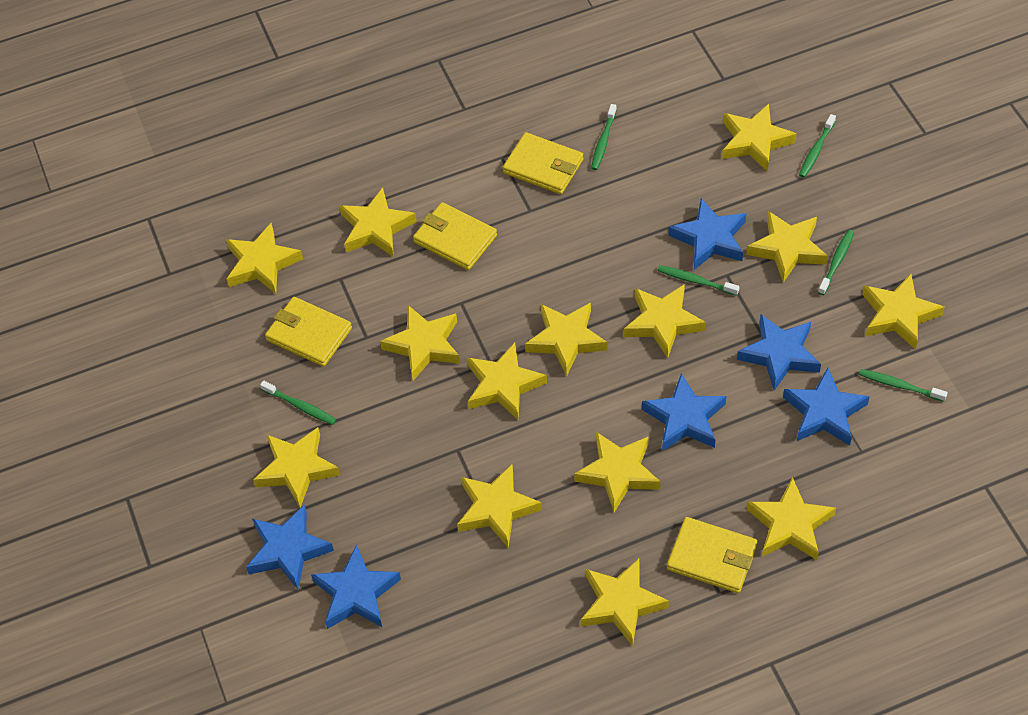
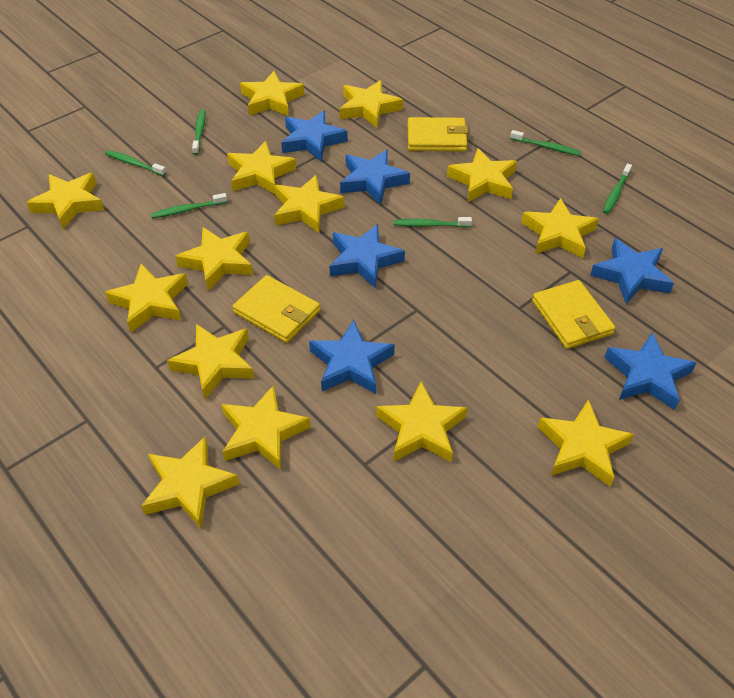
yellow wallet: [265,297,352,367] [413,202,497,270] [503,132,584,194] [667,517,757,593] = 4 -> [232,275,320,343] [408,117,468,151] [532,280,616,349] = 3

